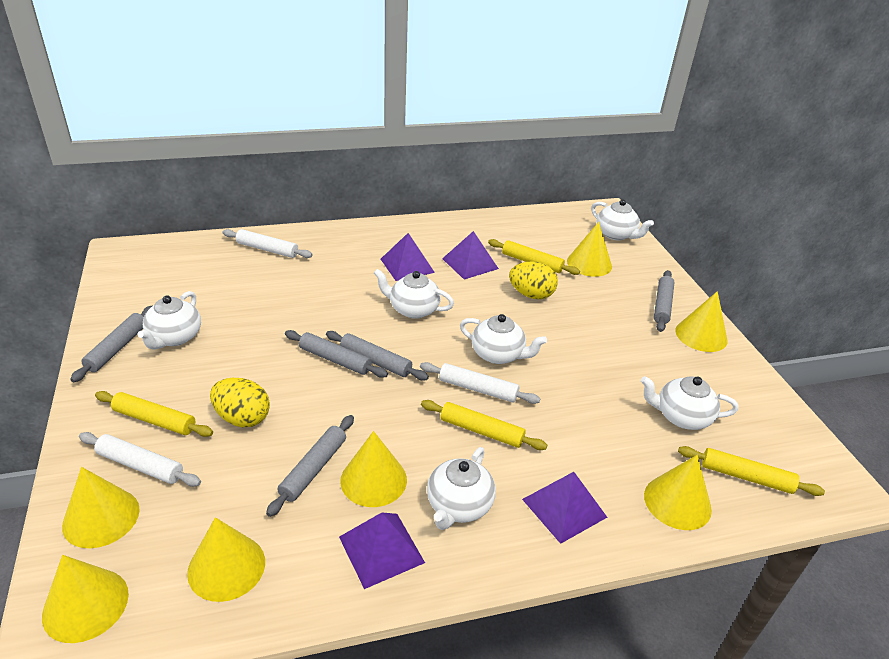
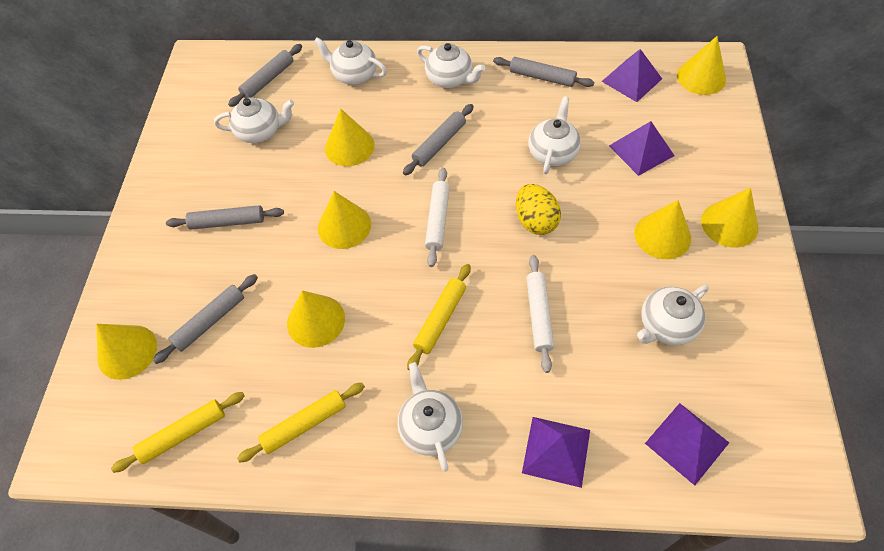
white rolling pin: [79,432,201,487] [223,229,313,258] [420,362,540,404] = 3 -> [425,168,450,267] [526,255,554,373] = 2
yellow egg: [210,378,270,428] [509,261,558,299] = 2 -> [516,184,561,235] = 1
yellow rolling pin: [95,391,213,437] [421,400,547,450] [488,239,580,275] [678,446,825,496] = 4 -> [111,392,245,473] [237,383,365,462] [407,264,471,371] = 3

